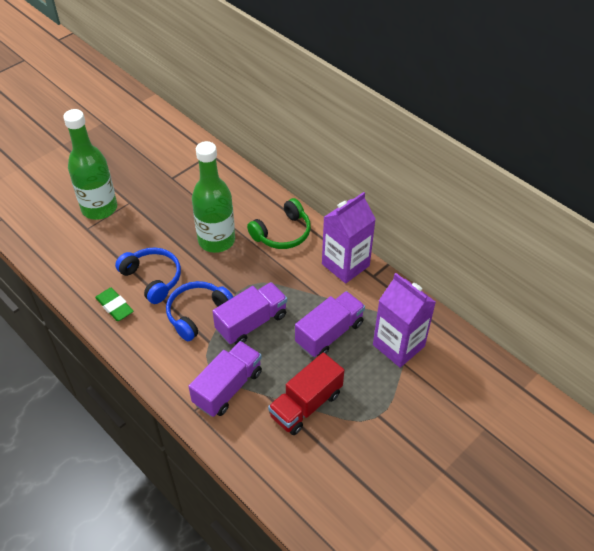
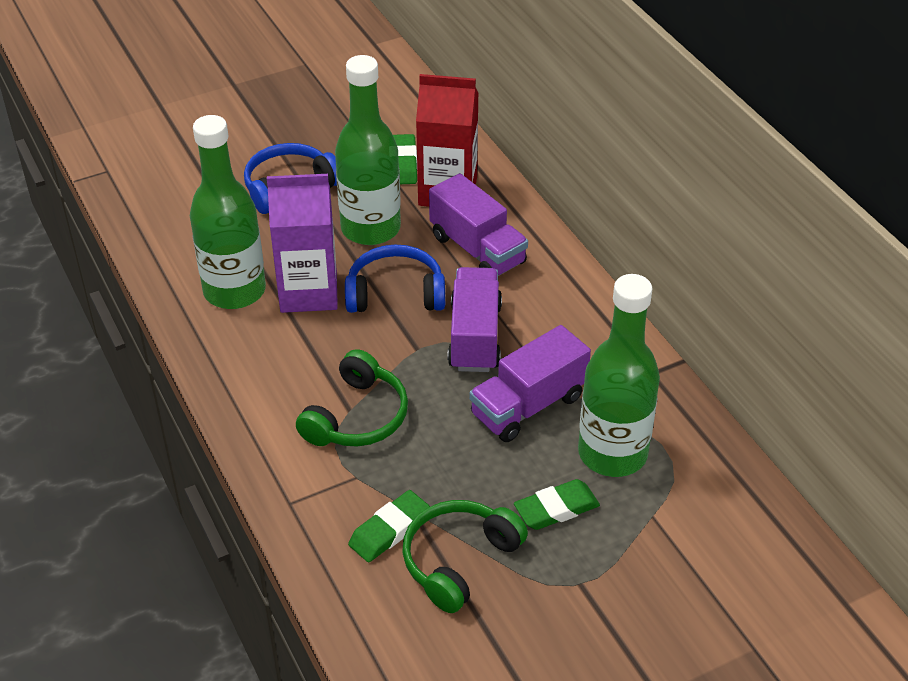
green bottle: [63,109,117,220] [192,141,235,253] = 2 -> [190,115,266,309] [335,55,401,245] [578,274,660,477] = 3
green eraser: [95,288,134,321] = 1 -> [348,490,430,562] [393,134,417,184] [514,479,600,530] = 3
green headphones: [247,198,311,249] = 1 -> [296,349,408,446] [402,500,528,613] = 2
purple carton: [322,192,376,283] [373,273,436,368] = 2 -> [267,174,338,313] = 1
red carton: none = 0 -> [416,74,479,207] = 1
red truck: [268,352,344,435] = 1 -> none = 0

